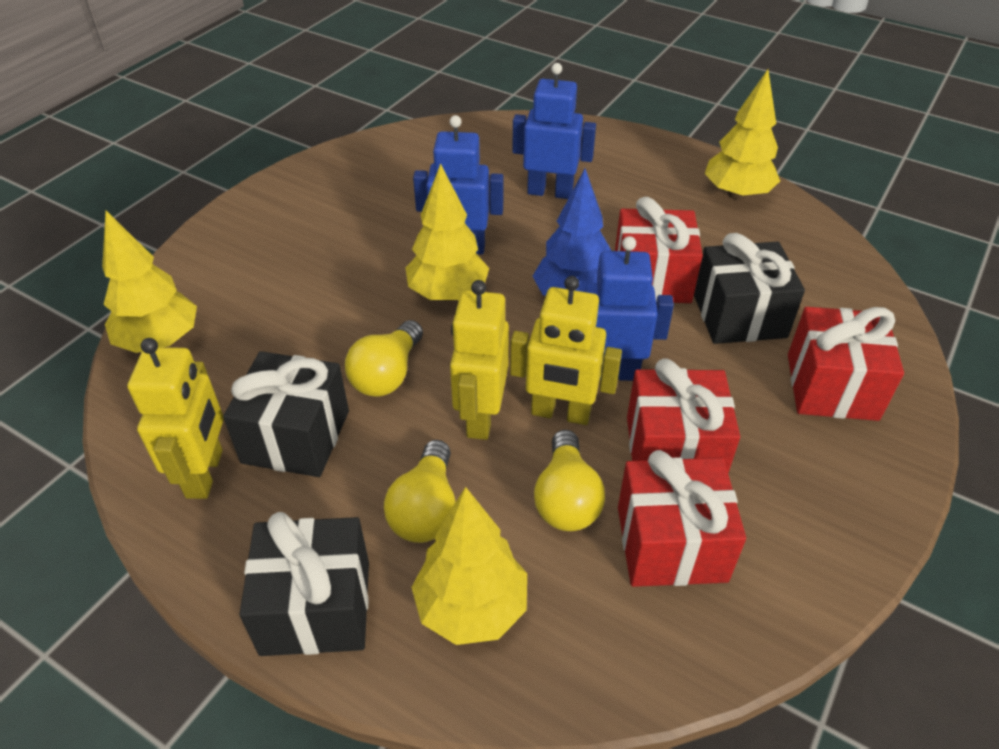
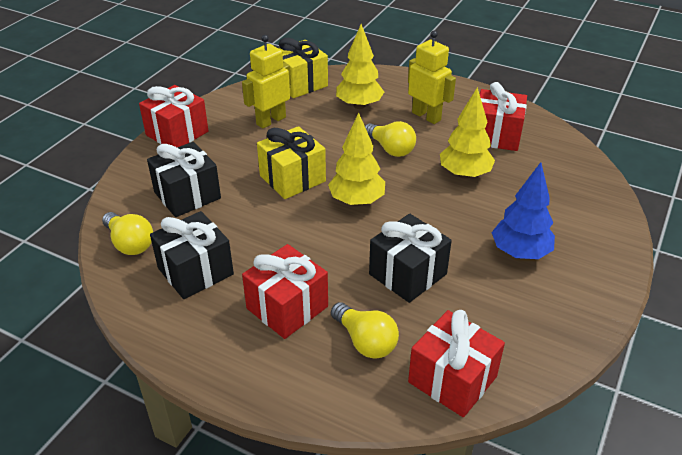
blue robot: [413,115,503,255] [512,63,596,199] [585,236,674,381] = 3 -> none = 0
yellow gift: none = 0 -> [257,126,326,199] [279,38,328,98] = 2
yellow robot: [127,338,224,499] [450,280,509,440] [510,276,622,425] = 3 -> [242,35,291,129] [408,31,456,124] = 2
yellow tree: [102,211,197,353] [406,163,489,301] [411,487,527,645] [705,69,780,200] = 4 -> [328,113,385,206] [336,24,384,109] [440,87,495,179] = 3

